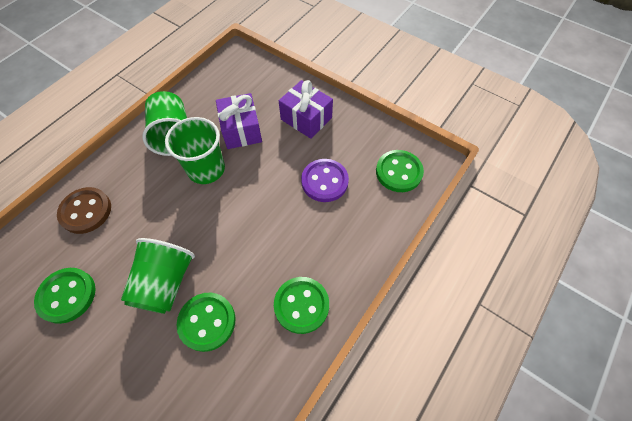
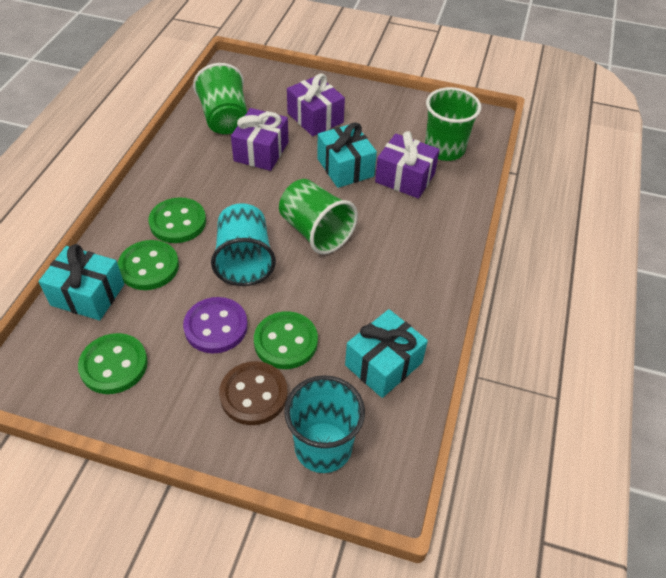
purple gift: [216,93,262,149] [279,80,333,139] = 2 -> [231,108,288,171] [287,73,345,136] [375,131,440,199] = 3
turquoise cup: none = 0 -> [211,203,276,286] [284,375,365,473] = 2
turquoise gift: none = 0 -> [39,244,124,320] [317,122,377,188] [345,309,428,398] = 3

